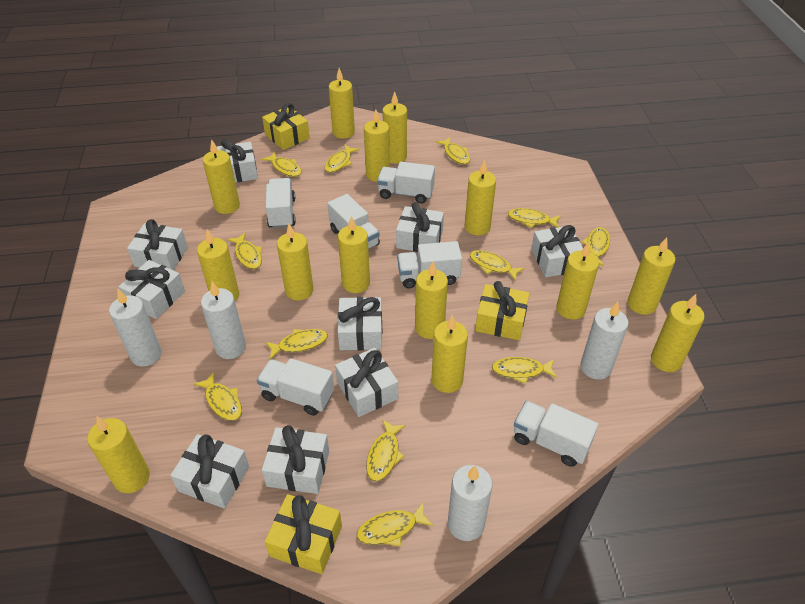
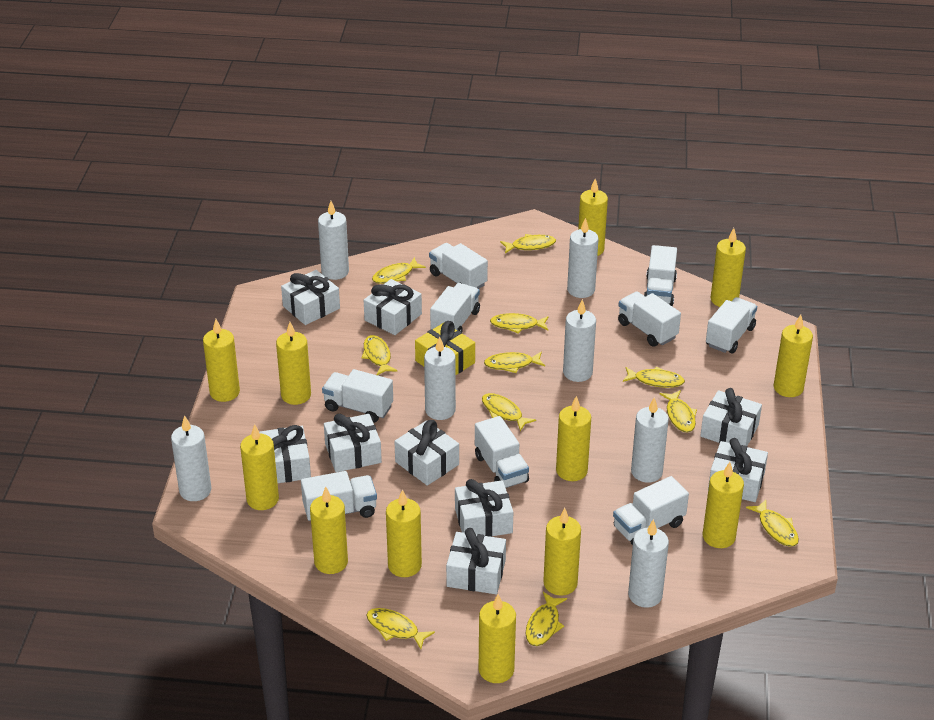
white candle: [109,289,162,367] [201,282,246,359] [448,465,492,541] [580,301,629,380] = 4 -> [171,415,211,501] [318,201,349,280] [424,336,456,420] [563,299,596,382] [567,218,599,298] [628,519,669,608] [631,397,669,483] = 7
white truck: [257,358,334,416] [265,178,296,229] [327,194,380,249] [377,162,435,204] [397,241,462,288] [514,401,599,467] = 6 -> [301,471,377,521] [322,369,393,423] [429,243,488,289] [430,283,480,332] [475,416,529,488] [613,476,689,545] [618,292,681,347] [644,245,677,306] [706,297,757,354] = 9
yellow candle: [87,416,150,493] [197,229,239,302] [203,139,240,214] [277,224,313,301] [329,68,355,139] [338,216,370,293] [364,109,390,182] [382,91,407,164] [415,261,448,339] [431,315,468,393] [465,160,496,236] [556,242,599,320] [628,237,675,315] [651,294,704,372] = 14 -> [203,319,240,402] [240,424,279,510] [276,322,311,405] [310,487,348,574] [386,489,422,577] [479,594,516,683] [543,508,581,596] [556,396,591,481] [578,179,608,256] [703,462,744,548] [711,228,746,307] [774,315,813,397] = 12
yellow fish: [194,372,242,421] [227,233,262,269] [262,152,302,177] [265,329,328,359] [324,145,359,173] [357,502,433,546] [366,419,406,481] [436,137,470,165] [469,250,525,281] [492,357,557,384] [508,208,561,228] [582,227,610,266] = 12 -> [361,335,398,375] [366,608,435,649] [372,257,426,284] [482,393,536,431] [484,352,545,373] [490,313,549,334] [500,234,556,253] [526,592,567,646] [623,367,685,388] [660,390,697,432] [746,500,799,547] = 11
yellow gift: [262,103,310,150] [265,494,342,574] [475,281,529,340] = 3 -> [415,321,475,375] = 1

